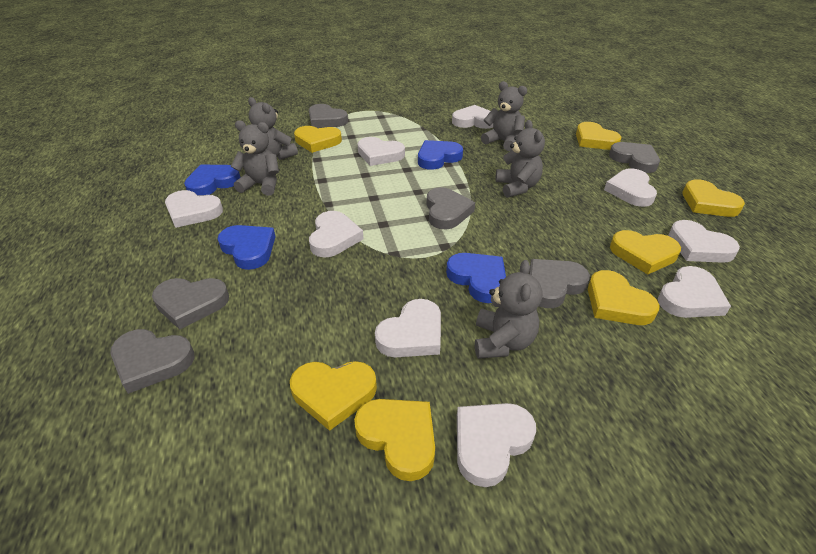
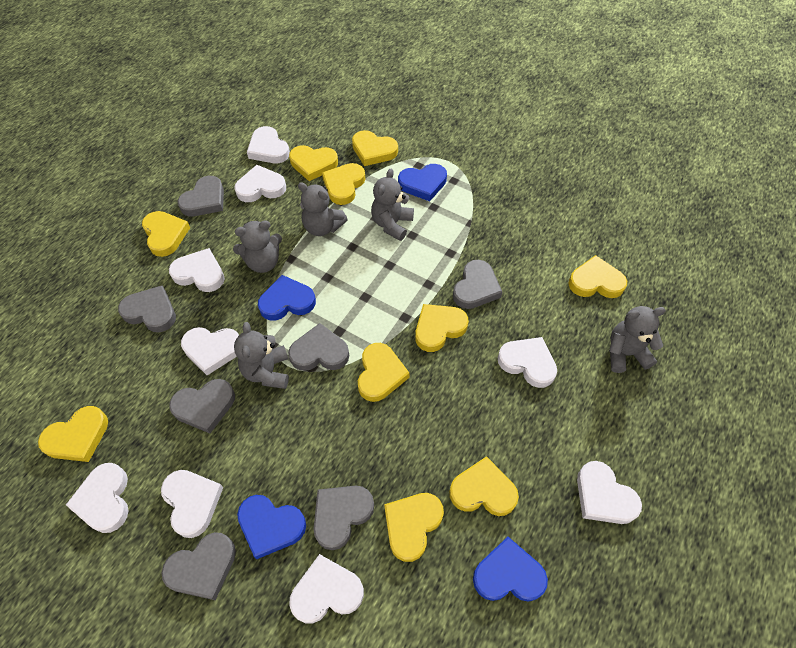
grey heart: [110,329,195,394] [152,278,229,330] [309,104,348,128] [426,187,475,229] [529,259,590,308] [609,142,660,173] = 6 -> [118,285,176,333] [162,532,236,600] [169,379,235,433] [178,176,224,216] [288,323,349,371] [314,486,374,550] [453,260,503,309] = 7
yellow heart: [290,361,377,431] [294,126,342,153] [354,399,435,481] [576,122,621,150] [588,270,659,325] [610,230,681,274] [683,179,745,217] = 7 -> [38,406,108,462] [142,211,190,257] [289,145,338,181] [322,163,365,205] [352,130,398,166] [358,343,410,402] [384,493,444,562] [415,304,469,352] [449,456,519,516] [568,255,627,298] = 10

